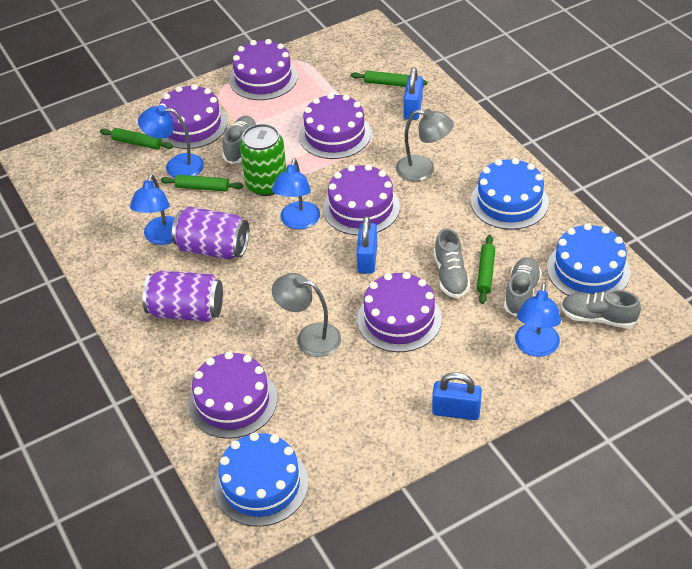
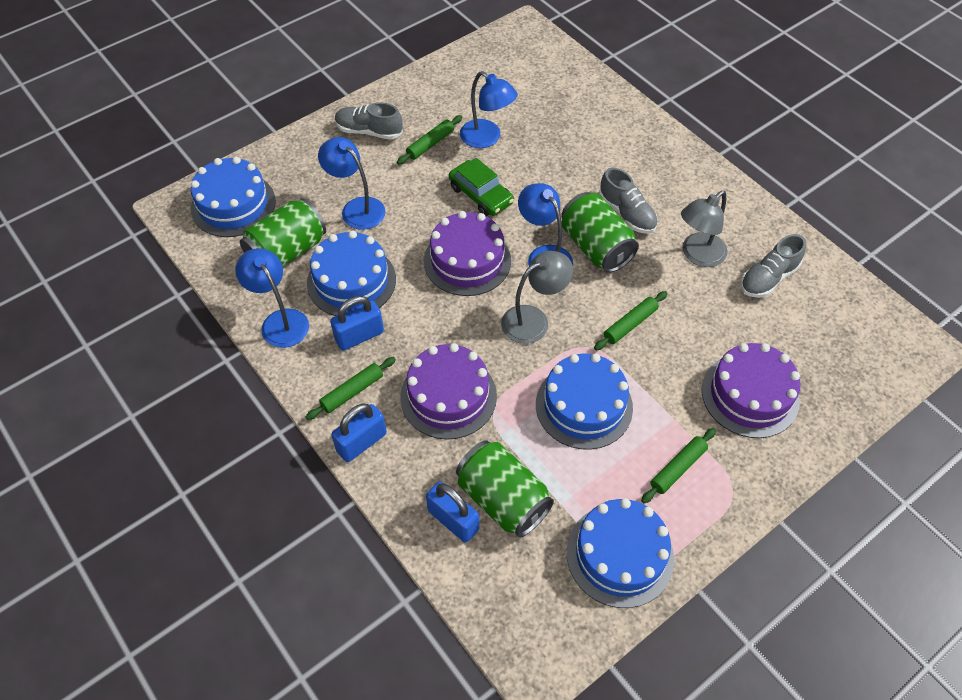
blue cake: [214,432,309,527] [471,158,549,230] [547,223,630,296] = 3 -> [191,157,276,237] [307,231,396,316] [536,353,633,450] [567,498,674,608] = 4
green can: [240,124,287,196] = 1 -> [240,198,326,267] [456,440,554,538] [561,192,639,273] = 3
green car: none = 0 -> [449,158,514,216] = 1
grey shoe: [223,116,256,164] [434,228,470,298] [504,257,542,316] [561,290,641,328] = 4 -> [335,102,403,140] [599,168,658,234] [741,234,806,298] = 3
purple cake: [159,84,228,149] [188,351,277,439] [229,39,298,100] [299,93,371,159] [323,164,400,236] [357,272,442,352] = 6 -> [400,343,497,440] [424,211,511,296] [702,343,801,438] = 3
purple can: [143,271,223,322] [172,206,249,259] = 2 -> none = 0

